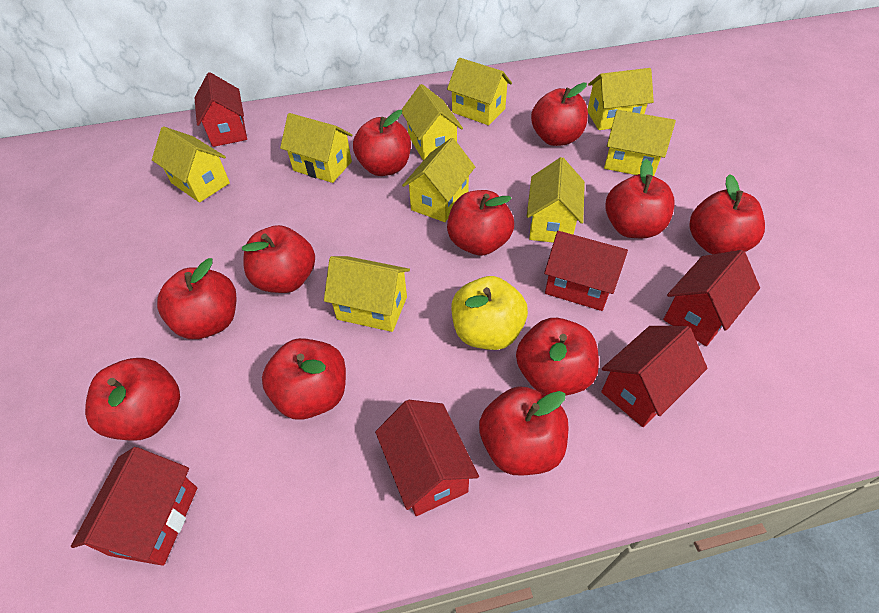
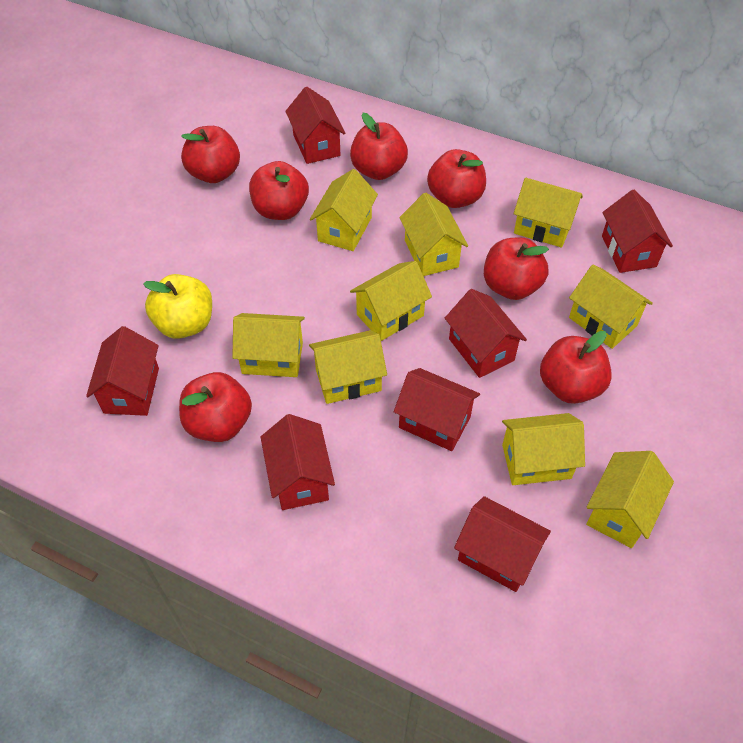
red apple: [85,358,180,441] [157,258,237,339] [242,225,315,293] [262,338,346,420] [353,110,411,176] [447,190,514,256] [479,386,568,476] [516,318,599,396] [531,83,588,146] [605,159,675,238] [689,174,765,254] = 11 -> [179,372,252,442] [181,126,240,183] [249,161,309,220] [350,113,408,180] [427,149,486,208] [484,238,549,300] [540,331,612,404] = 7
red house: [71,447,197,566] [194,72,247,147] [375,400,479,516] [544,231,628,311] [601,326,708,427] [663,250,760,346] = 6 -> [86,326,159,416] [261,414,335,510] [285,87,345,164] [394,368,480,451] [445,289,527,378] [454,496,551,592] [602,190,673,273] = 7

